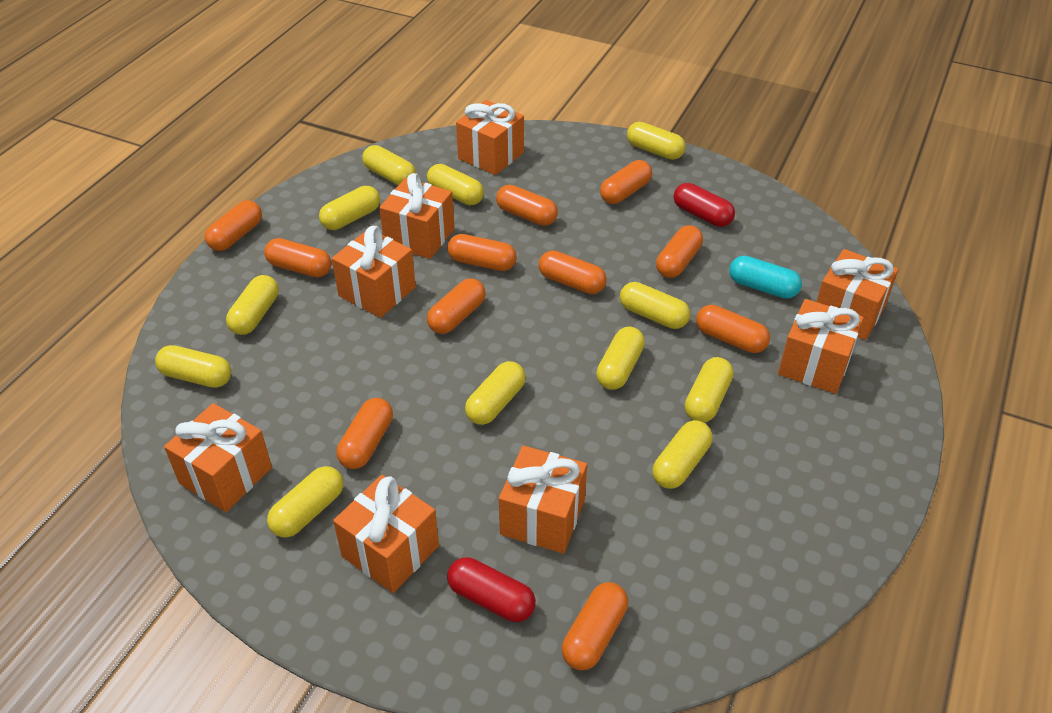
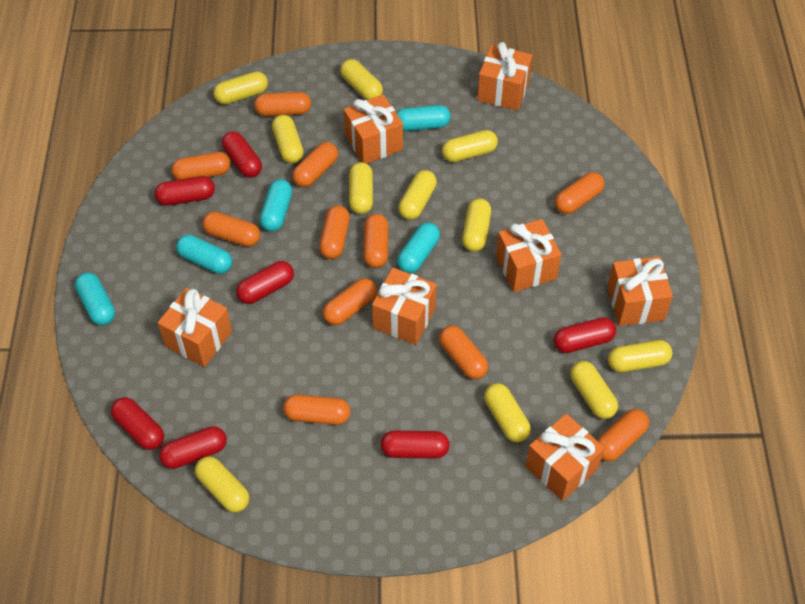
orange gift: [164,403,272,512] [332,226,416,318] [333,475,439,593] [379,173,454,259] [456,100,524,175] [499,446,587,554] [778,299,864,394] [817,249,898,340] = 8 -> [158,287,232,367] [344,94,403,164] [372,268,437,345] [477,42,533,111] [496,219,562,292] [526,414,605,501] [607,257,673,326] = 7
red capsule: [447,557,536,622] [673,183,735,227] = 2 -> [111,397,164,450] [155,176,215,206] [159,426,227,469] [222,131,262,178] [236,261,294,304] [381,431,450,458] [554,317,616,353] = 7
turquoise capsule: [729,256,802,299] = 1 -> [75,272,115,325] [176,234,232,274] [260,179,292,232] [396,105,451,131] [397,222,440,273] = 5
yellow capsule: [155,345,231,388] [226,275,279,335] [267,466,343,538] [319,186,380,230] [362,145,416,185] [427,164,484,205] [465,361,526,425] [596,326,645,390] [620,282,690,329] [627,122,686,160] [652,420,712,489] [685,357,734,422] = 12 -> [195,456,249,513] [213,71,268,104] [272,115,304,163] [340,59,383,100] [349,162,373,214] [398,170,437,220] [442,130,498,162] [462,198,491,252] [484,383,531,443] [570,361,618,419] [608,340,672,372] = 11

